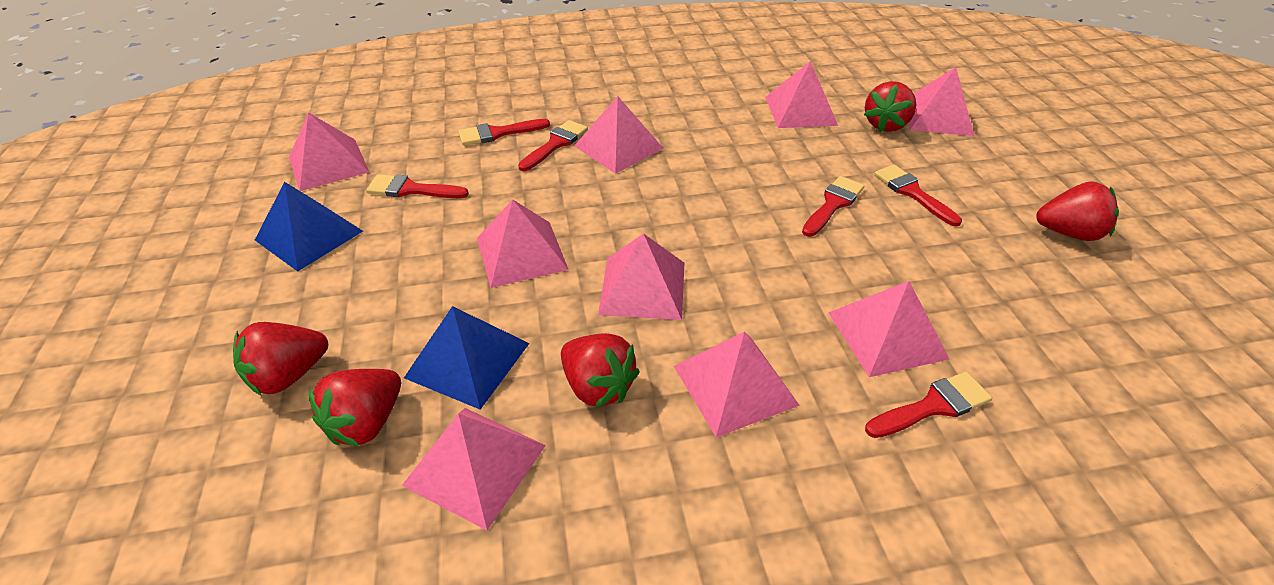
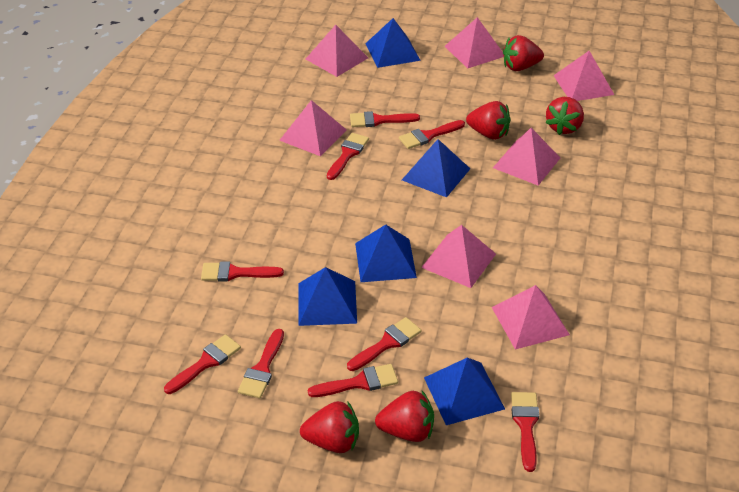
blue pyramid: [255,182,363,272] [404,306,530,410] = 2 -> [298,267,357,326] [355,225,417,282] [365,18,421,68] [402,139,470,198] [424,358,505,425] = 5
pink pyramid: [289,112,369,191] [402,408,546,530] [477,200,569,288] [574,96,664,174] [598,233,684,320] [674,331,800,438] [765,61,838,128] [828,281,949,377] [909,67,974,136] = 9 -> [279,100,346,156] [306,25,368,77] [421,225,496,288] [444,17,504,68] [492,285,570,350] [493,128,560,186] [553,51,614,101] = 7
red brush: [366,174,469,198] [458,119,550,146] [518,120,588,171] [802,176,864,237] [865,371,992,438] [874,164,962,227] = 6 -> [164,334,241,394] [201,261,284,281] [238,329,284,398] [308,364,398,397] [327,133,369,180] [347,317,421,371] [350,111,420,127] [399,120,465,149] [511,392,539,472] = 9

